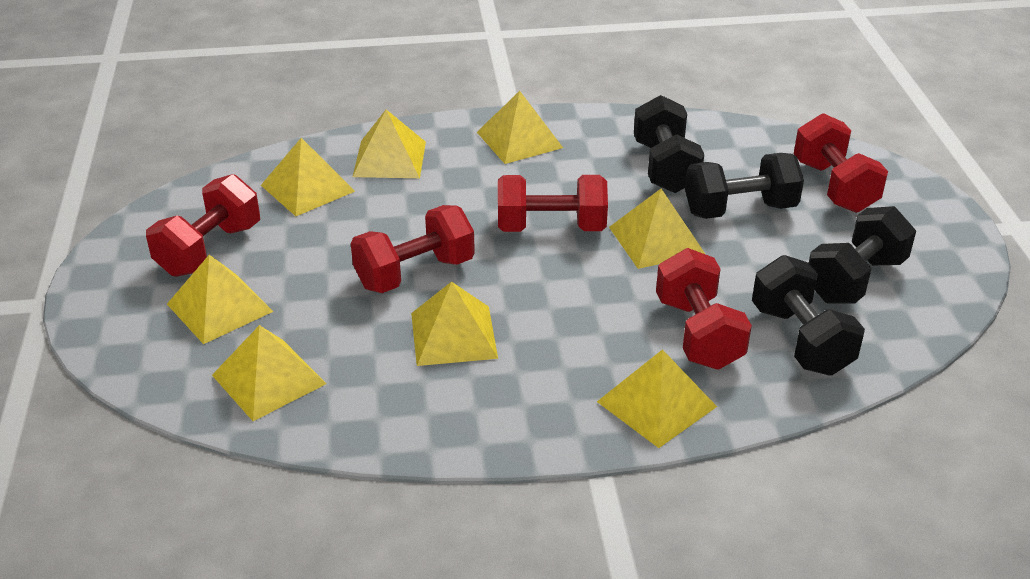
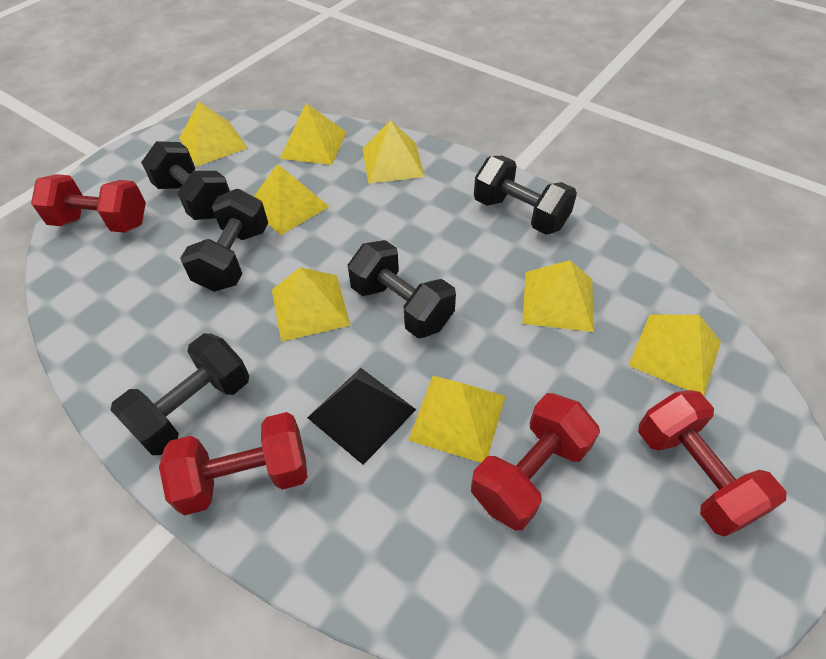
black dumbbell: [634,95,704,193] [685,153,804,219] [752,255,865,375] [809,206,916,304] = 4 -> [111,333,249,455] [141,141,230,220] [180,189,268,292] [348,240,456,338] [474,156,577,235] = 5
black pyramid: none = 0 -> [307,368,416,465] = 1
red dumbbell: [146,174,260,277] [351,205,475,293] [498,175,608,232] [656,248,752,370] [794,113,888,213] = 5 -> [31,174,146,233] [159,412,307,515] [471,393,600,530] [638,390,786,536] = 4

